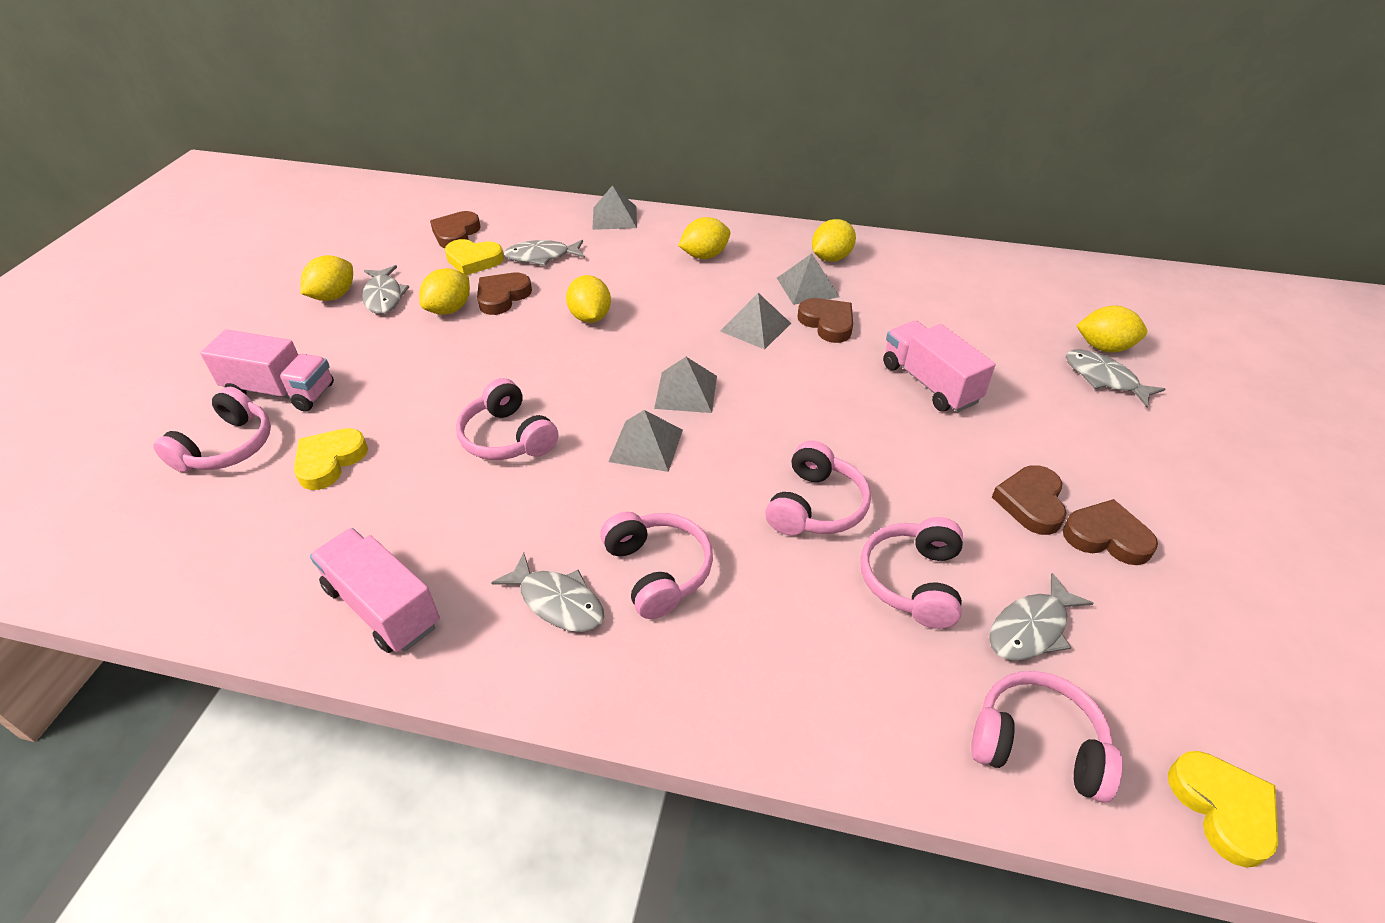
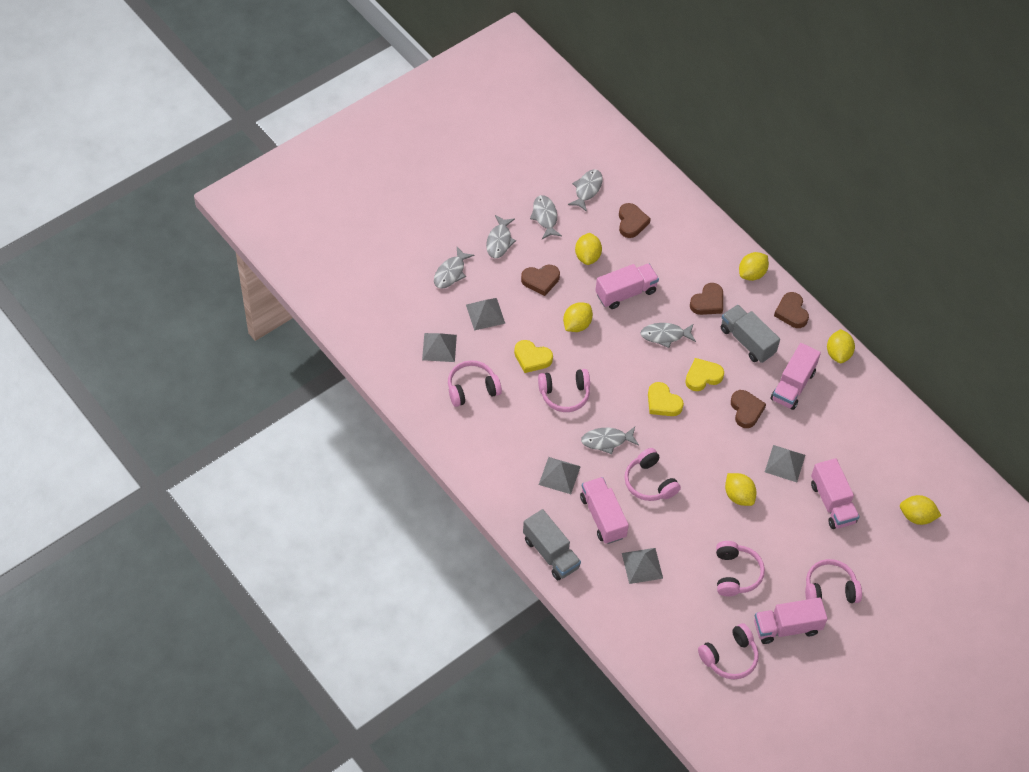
grey fish: [362,265,409,314] [491,552,604,632] [504,240,585,266] [989,573,1094,661] [1065,350,1165,407] = 5 -> [434,247,474,289] [486,215,516,258] [530,195,562,239] [568,169,603,212] [581,427,639,454] [640,323,696,348] = 6
grey truck: none = 0 -> [523,509,581,580] [721,305,780,363] = 2
pink truck: [200,329,334,412] [310,528,440,653] [883,321,995,412] = 3 -> [580,477,629,544] [595,263,659,309] [754,597,828,644] [771,343,821,410] [811,458,859,529] = 5

